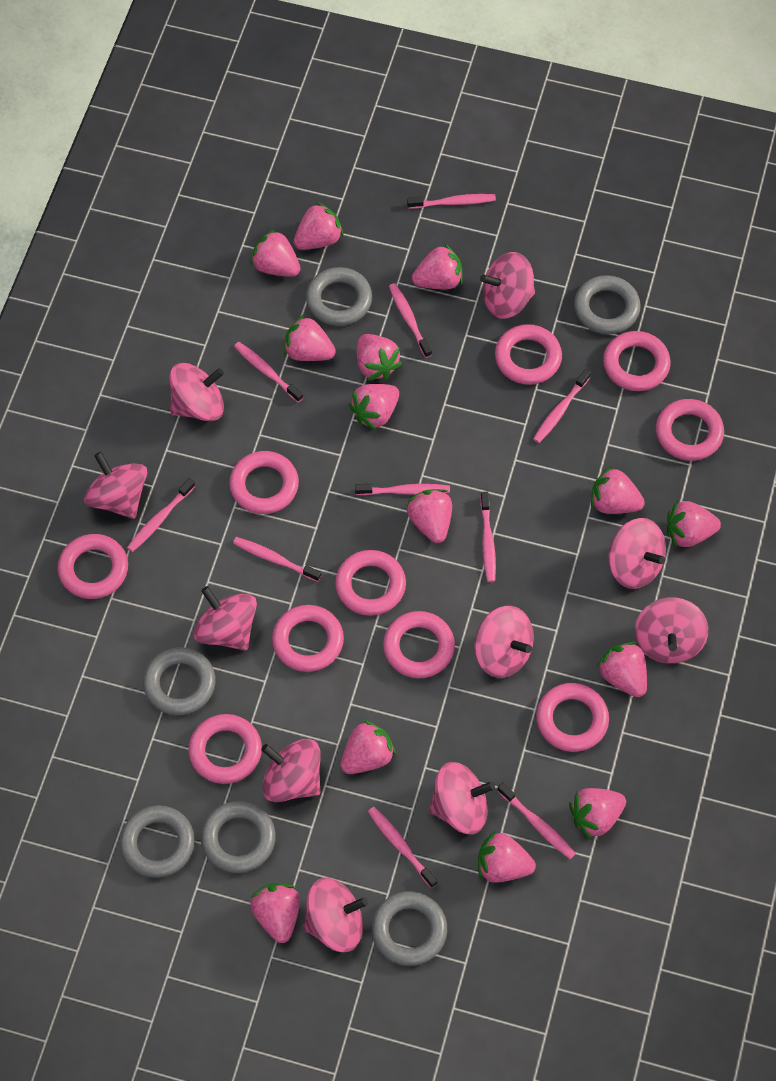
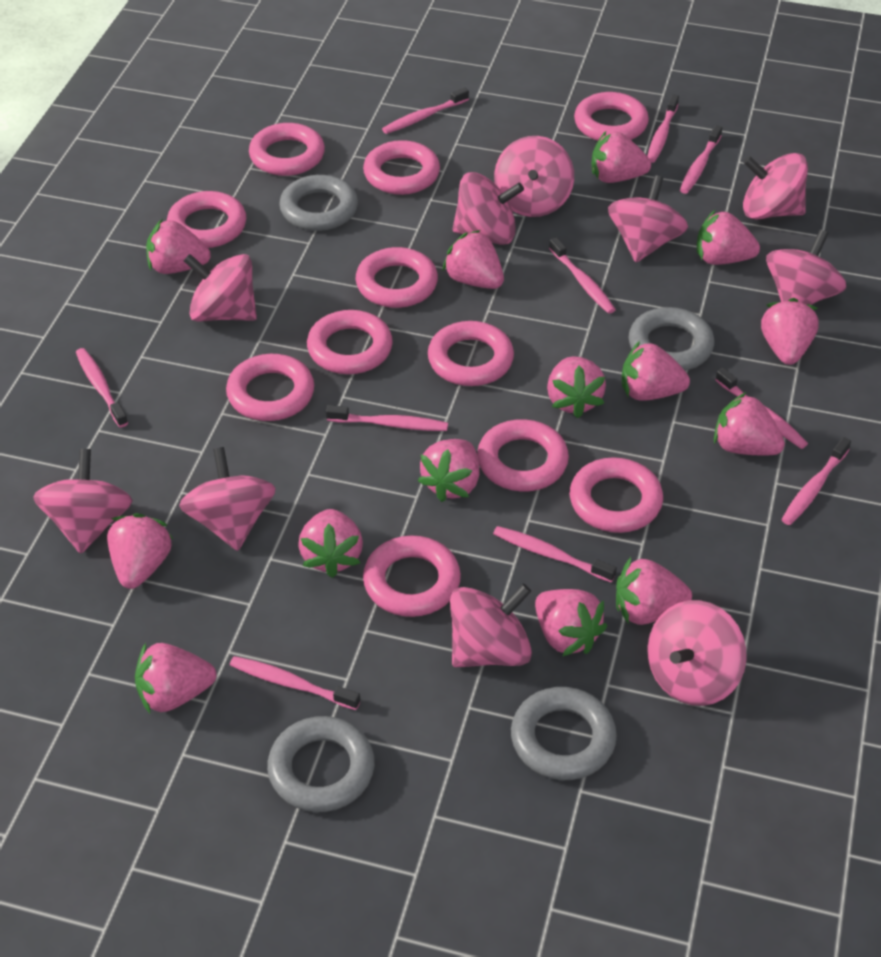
grey ring: [120,805,195,878] [143,647,216,715] [201,801,276,873] [306,267,372,326] [371,891,447,966] [574,275,641,334] = 6 -> [267,716,375,812] [279,175,358,231] [511,687,617,780] [629,307,714,370] = 4
pink ring: [58,534,128,599] [188,714,262,784] [229,451,299,514] [272,605,344,672] [335,550,406,616] [383,611,455,678] [495,324,562,385] [536,683,609,752] [603,331,671,391] [656,399,724,461] = 10 -> [167,191,246,248] [226,354,314,421] [249,123,325,176] [307,310,393,374] [355,247,438,308] [363,140,440,195] [363,536,461,617] [428,321,514,386] [477,419,569,492] [570,457,663,533] [574,92,649,141] = 11

